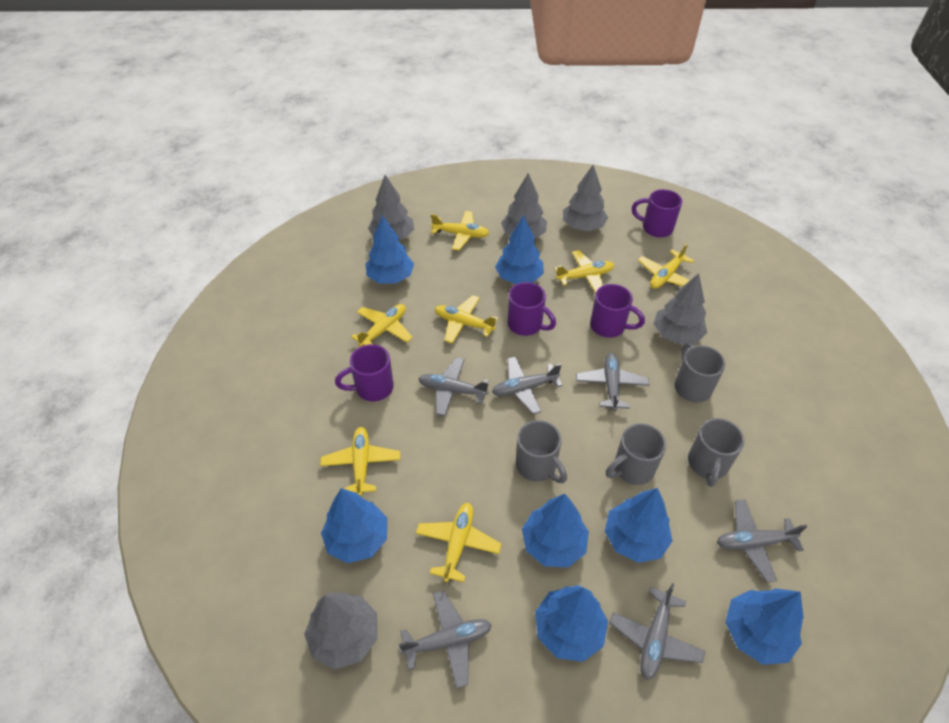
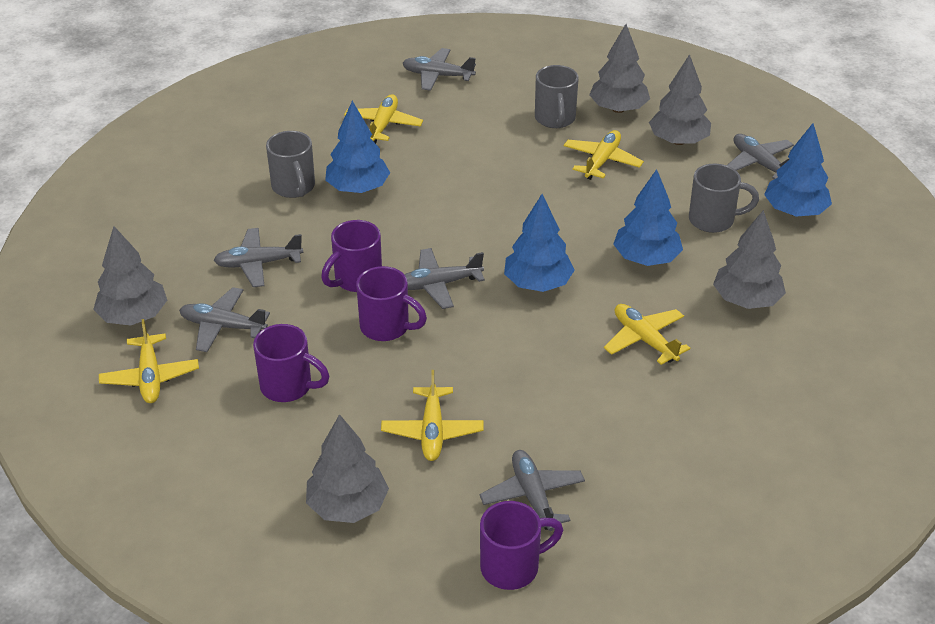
blue tree: [321,488,387,563] [365,215,414,284] [495,215,544,284] [522,494,589,567] [535,585,608,662] [605,488,673,563] [725,588,804,665] = 7 -> [325,101,390,193] [504,194,575,292] [613,169,683,266] [764,123,832,217] = 4
grey mug: [516,420,567,483] [606,423,666,485] [674,343,726,402] [688,418,745,487] = 4 -> [266,131,315,198] [535,65,579,128] [689,164,759,233] = 3
yellow plane: [320,427,400,496] [351,304,413,347] [416,503,501,582] [431,211,489,251] [435,295,498,344] [554,250,614,293] [638,243,694,289] = 7 -> [99,319,199,403] [344,94,423,144] [381,370,484,461] [564,130,644,180] [604,304,690,365] = 5

